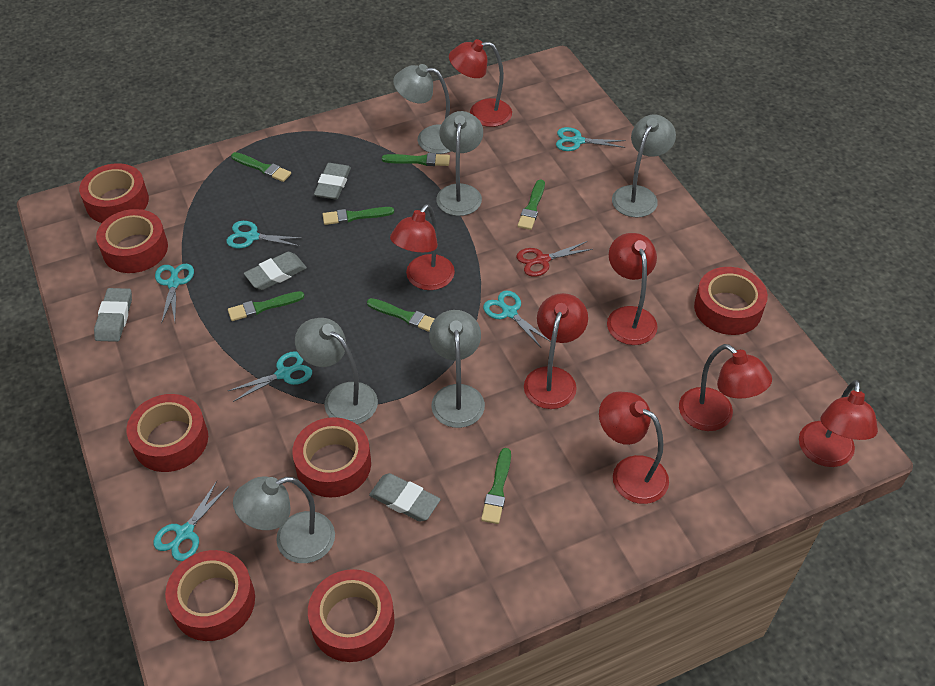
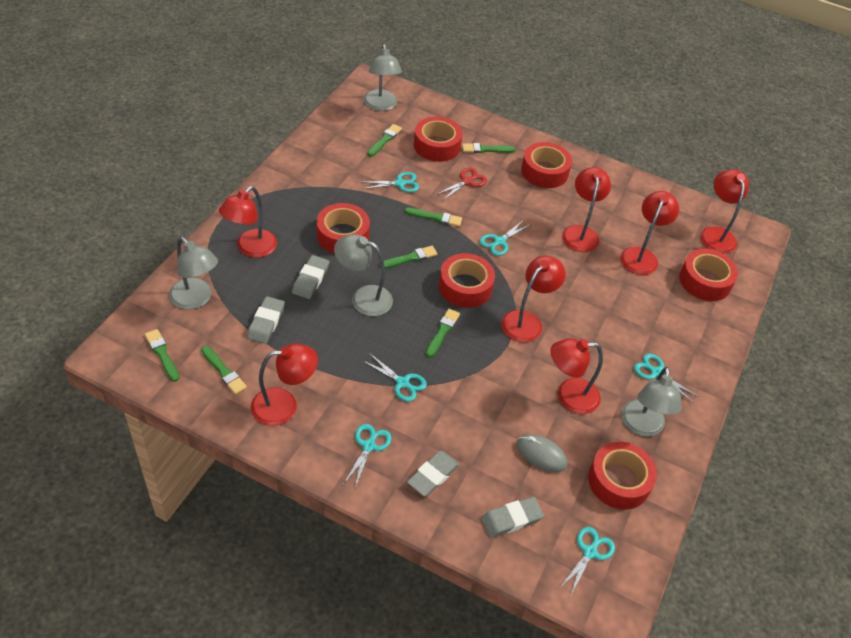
grey lamp: [233,476,335,563] [295,318,378,424] [393,64,451,154] [429,310,485,428] [436,111,483,216] [612,114,676,217] = 6 -> [169,237,218,310] [334,234,393,316] [364,44,402,111] [621,367,682,437] = 4
grey mouse: none = 0 -> [517,434,567,472] = 1
red tape: [79,163,149,223] [96,209,168,273] [126,394,208,472] [165,550,255,641] [292,417,371,498] [308,569,395,662] [694,267,768,335] = 7 -> [317,203,370,254] [414,117,463,162] [439,253,495,308] [521,142,572,188] [588,442,657,510] [679,249,738,301] = 6

